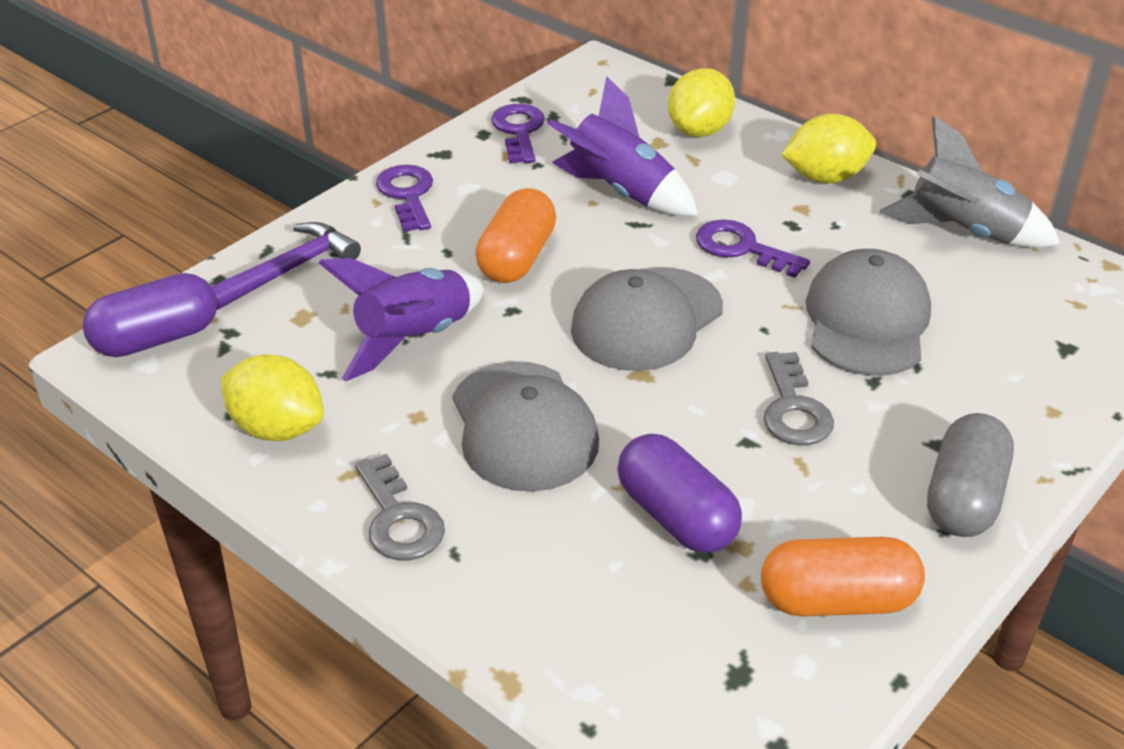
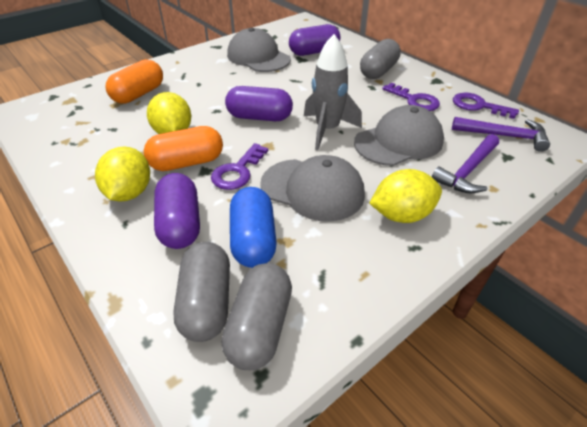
blue capsule: none = 0 -> [230,187,277,268] = 1
grey capsule: [927,413,1014,537] = 1 -> [173,242,230,342] [222,263,292,370] [360,39,401,79] = 3
grey key: [355,454,445,560] [764,352,834,445] = 2 -> none = 0
purple capsule: [83,273,217,357] [617,434,742,553] = 2 -> [154,173,200,249] [225,86,293,121] [289,24,340,56] = 3
purple hammer: [211,222,361,310] = 1 -> [432,134,499,193] [452,117,550,152] = 2
purple rocket: [319,258,484,382] [548,76,698,216] = 2 -> none = 0

